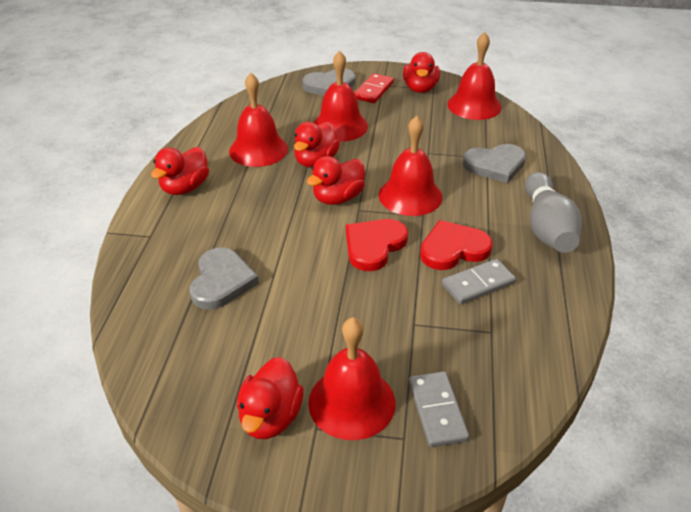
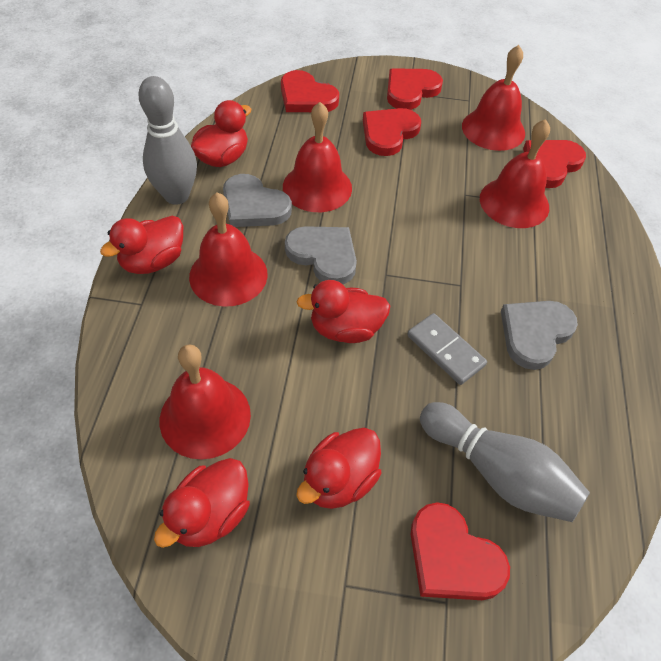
grey bowling pin: [525,172,582,253] = 1 -> [138,76,197,205] [420,402,590,522] = 2
grey domino: [409,371,469,447] [442,259,516,305] = 2 -> [407,313,487,385] = 1
red domino: [354,73,394,103] = 1 -> none = 0
red heart: [346,219,408,271] [420,220,493,270] = 2 -> [281,70,339,112] [363,108,421,156] [387,68,443,110] [411,502,510,600] [523,140,586,188] = 5

